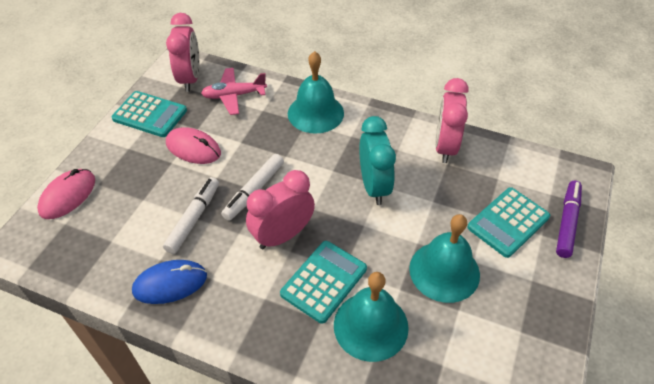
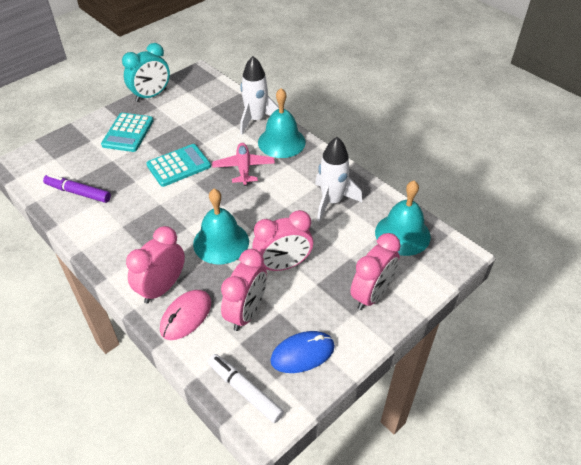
pink clock: [166,13,199,92] [246,170,315,249] [435,78,469,163] = 3 -> [126,226,185,303] [221,249,267,331] [252,210,313,271] [350,233,401,310] = 4
pink mouse: [37,169,95,219] [166,127,221,164] = 2 -> [160,290,211,340] = 1
turquoise calculator: [112,91,187,137] [280,241,367,324] [467,187,550,258] = 3 -> [101,113,153,152] [146,144,211,187] = 2
white marker: [163,177,219,254] [221,154,284,221] = 2 -> [208,354,284,423] = 1
white rocket: none = 0 -> [240,56,279,134] [315,137,362,222] = 2

